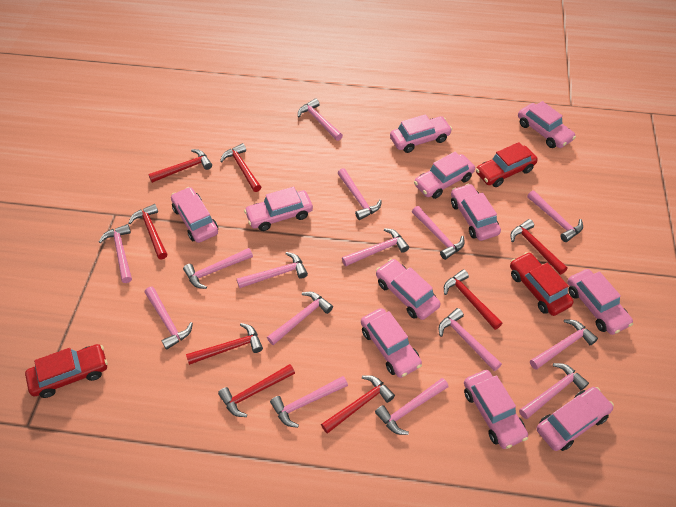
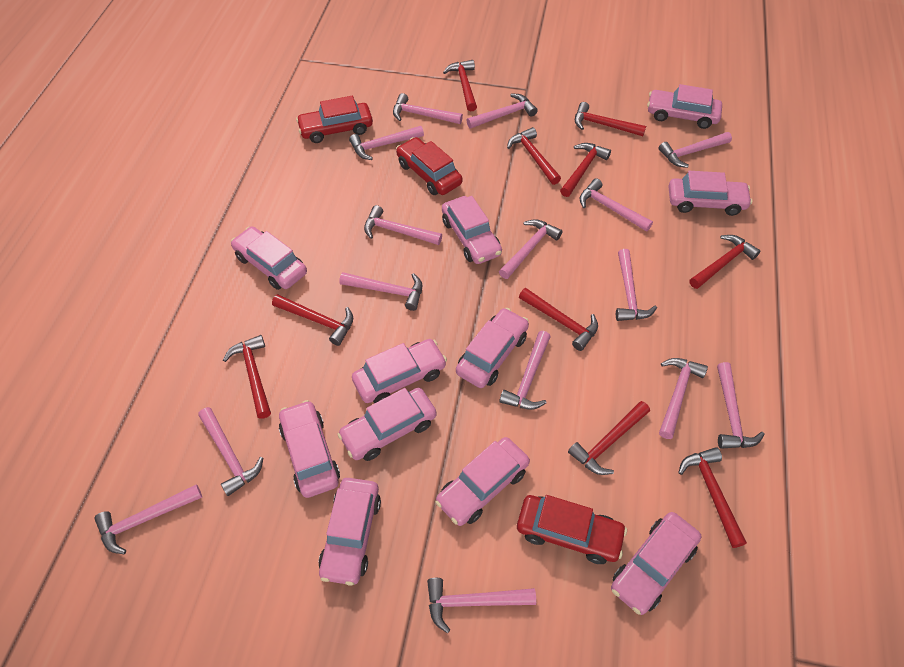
red hammer: [128,204,167,259] [148,149,212,183] [186,323,263,365] [218,364,295,417] [220,143,261,192] [321,375,395,434] [444,269,503,330] [511,219,568,275] = 8 -> [223,335,271,419] [272,294,353,346] [443,60,477,111] [507,127,561,185] [519,288,598,351] [560,143,611,197] [568,401,650,475] [575,102,646,136] [678,447,747,548] [690,235,761,289] = 10

